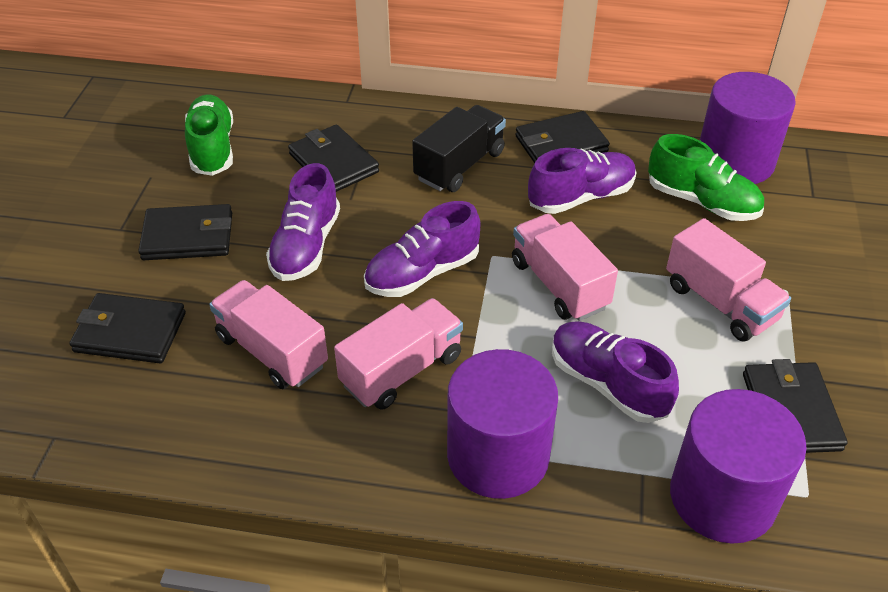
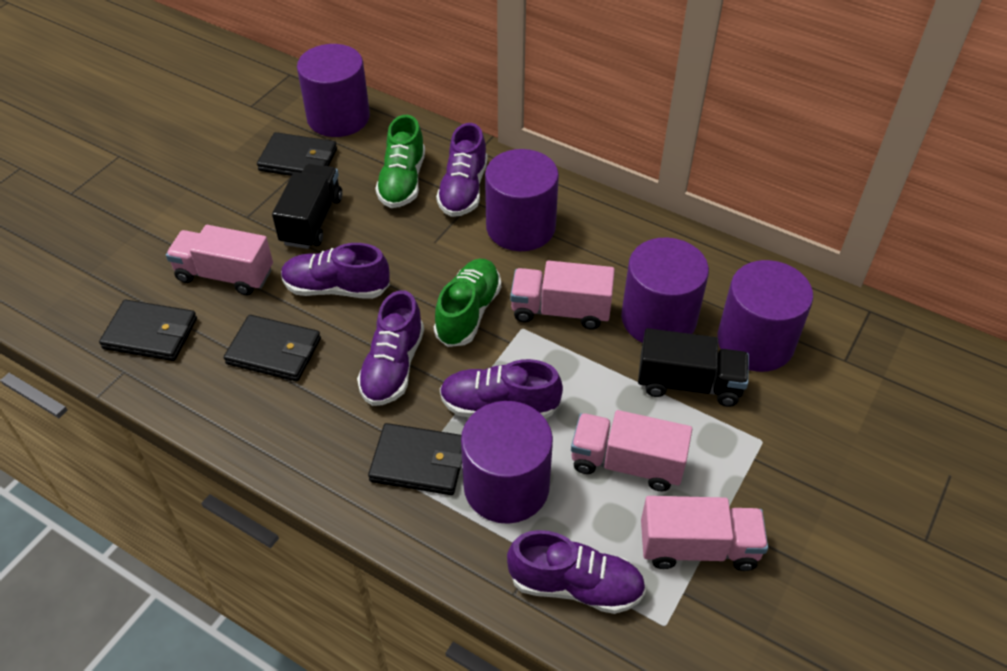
black truck: [412,105,506,192] = 1 -> [272,164,342,249] [638,328,749,407] = 2
black wallet: [69,293,186,363] [138,204,232,260] [288,124,379,192] [515,111,610,163] [743,359,848,453] = 5 -> [99,299,197,361] [224,315,321,382] [257,132,337,176] [368,423,462,495] = 4
purple cylinder: [447,349,558,499] [670,389,807,544] [700,72,796,184] = 3 -> [297,44,370,137] [461,401,553,524] [485,149,559,251] [621,237,709,343] [717,260,813,372] = 5
purple shoe: [266,163,340,281] [364,201,480,297] [528,148,636,214] [552,321,679,423] = 4 -> [281,243,390,299] [357,290,424,406] [436,123,487,217] [440,359,563,419] [507,530,646,614] = 5

